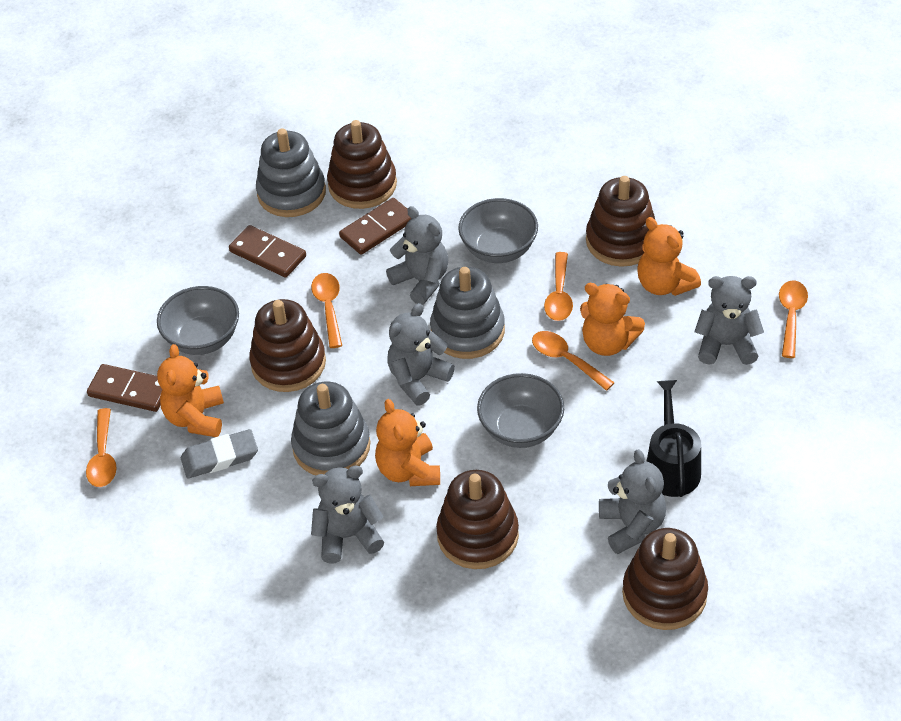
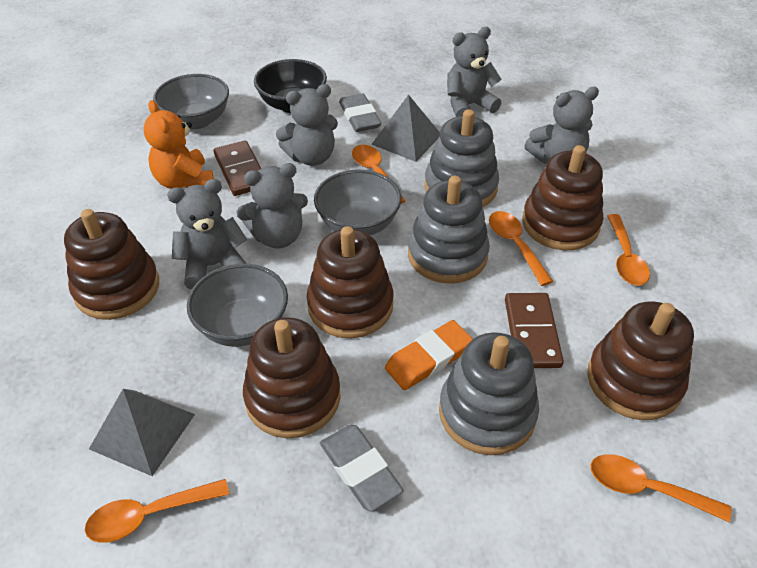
black bowl: none = 0 -> [254,59,327,113] = 1
black watering can: [646,380,701,497] = 1 -> none = 0
brown domino: [87,364,162,412] [229,225,306,278] [339,198,411,255] = 3 -> [214,141,261,196] [505,293,564,368] = 2
grey eraser: [181,429,258,478] = 1 -> [320,425,404,512] [339,94,381,132] = 2
grey pyramid: none = 0 -> [89,389,195,476] [371,94,440,162] = 2
orange eraser: none = 0 -> [385,320,473,390] = 1
orange teddy bear: [157,344,224,437] [375,399,440,486] [580,283,645,356] [638,217,701,296] = 4 -> [143,100,214,189] = 1

